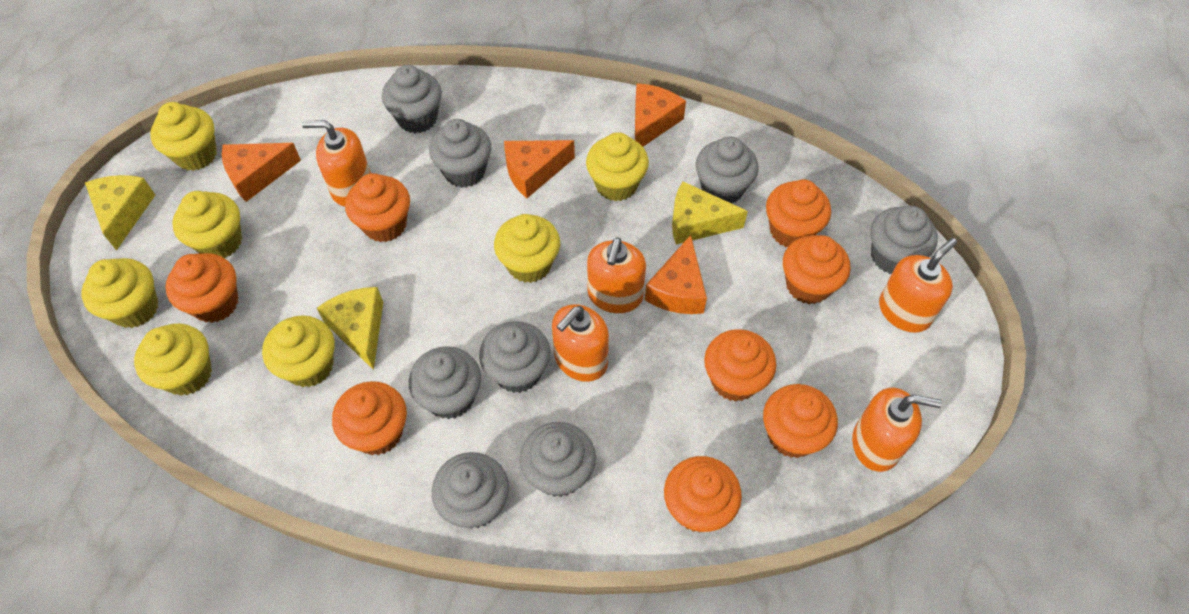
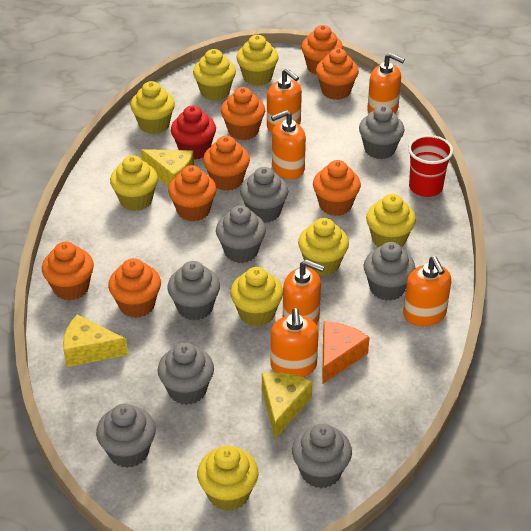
orange cheese: [222,143,301,202] [504,140,575,198] [635,83,686,147] [645,235,707,314] = 4 -> [322,321,370,384] = 1
orange soap dispenser: [302,120,371,206] [552,304,609,382] [587,237,646,313] [852,388,942,472] [879,238,957,333] = 5 -> [267,68,302,133] [271,110,306,179] [271,308,319,377] [283,260,325,324] [367,53,405,114] [403,256,451,326] = 6
red cup: none = 0 -> [408,135,453,197] = 1
red cupcake: none = 0 -> [171,106,216,160] = 1
yellow cupcake: [81,258,159,328] [134,324,212,396] [150,102,217,171] [172,191,242,258] [262,316,334,387] [494,214,560,283] [586,132,649,201] = 7 -> [110,155,158,211] [130,81,175,134] [193,49,236,101] [197,445,259,511] [230,267,283,326] [236,35,279,86] [298,218,349,276] [366,194,416,247] = 8

